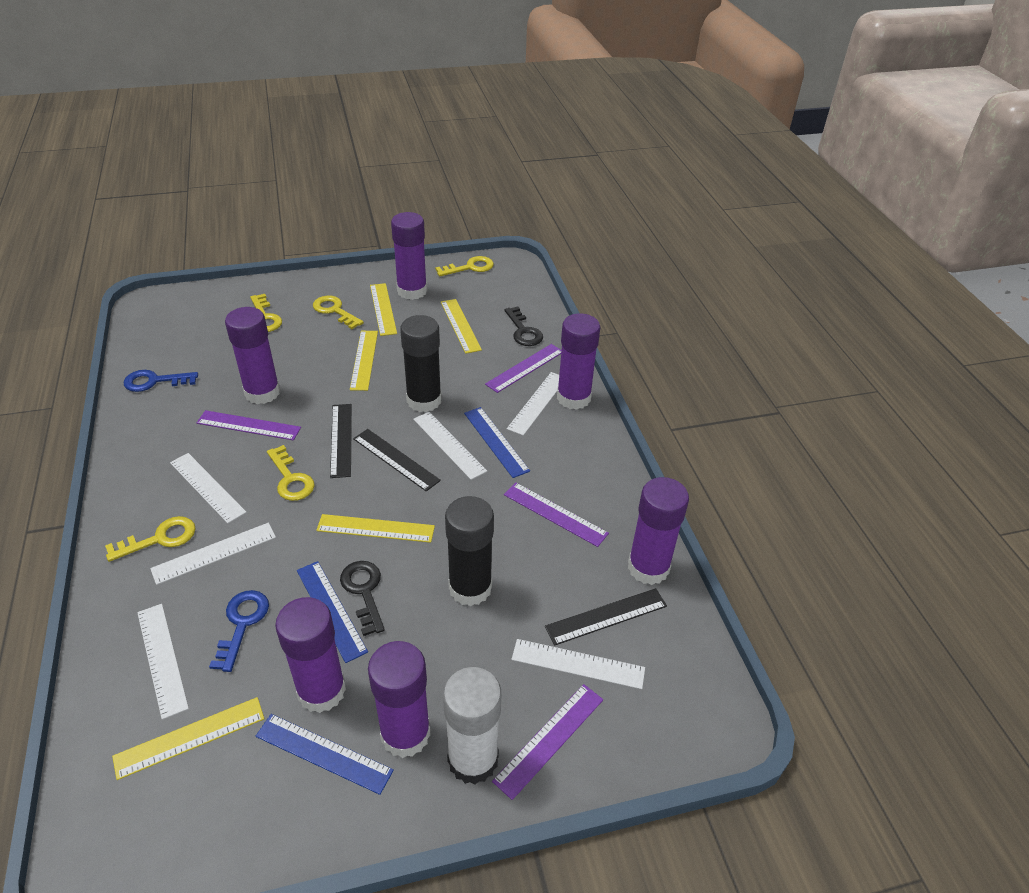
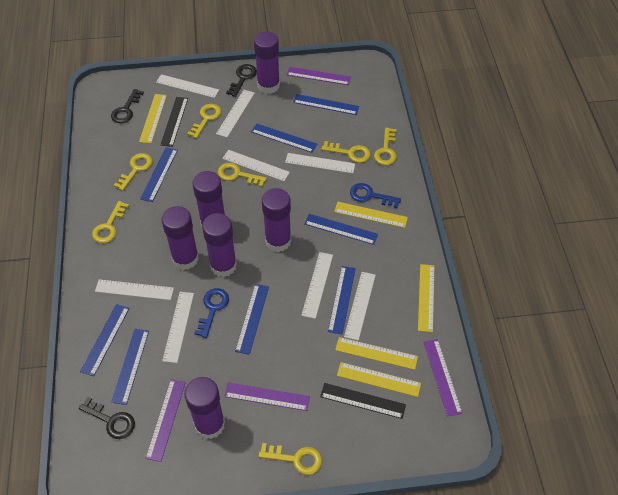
black glue stick: [400,315,442,412] [445,496,494,606] = 2 -> none = 0
black key: [340,561,385,636] [504,307,543,346] = 2 -> [79,397,135,439] [111,89,144,123] [226,64,257,97] = 3
black ruler: [330,404,352,478] [353,429,441,491] [545,588,667,646] = 3 -> [160,97,188,147] [320,383,406,419] = 2
blue ruler: [256,714,394,795] [297,561,368,663] [464,407,530,478] = 3 -> [80,304,130,376] [111,329,149,405] [140,147,178,202] [235,284,269,355] [251,123,317,153] [293,94,359,115] [304,214,378,245] [328,266,356,334] = 8
white glue stick: [443,667,502,784] = 1 -> none = 0
white ruler: [137,604,189,720] [150,523,276,585] [170,453,246,524] [413,412,487,480] [507,372,559,436] [511,639,645,689] = 6 -> [95,279,174,300] [156,74,219,98] [162,292,194,363] [216,90,255,138] [222,150,290,181] [285,153,355,173] [301,252,333,319] [344,272,376,341] = 8
yellow key: [105,516,196,562] [250,294,282,332] [267,445,315,501] [313,296,364,329] [435,256,494,276] = 5 -> [92,201,129,243] [113,153,153,191] [187,104,222,139] [218,163,267,187] [258,443,322,475] [321,141,371,163] [374,127,397,165] = 7

